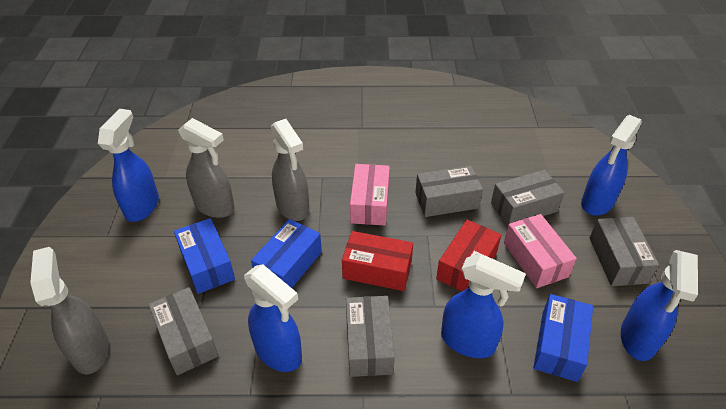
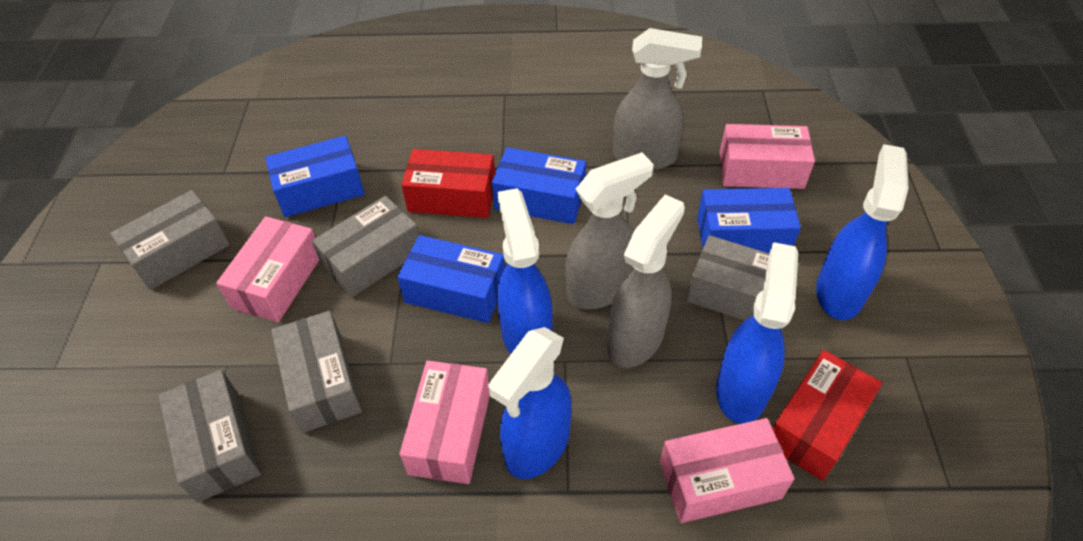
blue box: [174,218,235,294] [251,219,322,288] [533,294,593,382] = 3 -> [265,135,365,217] [397,235,505,323] [492,147,586,224] [697,188,801,254] = 4
blue spray bottle: [98,109,159,222] [244,264,302,372] [441,254,526,358] [581,115,642,216] [621,250,698,361] = 5 -> [488,327,572,479] [497,188,553,354] [716,242,798,424] [816,144,909,320] = 4
pink box: [350,164,390,225] [504,214,577,288] = 2 -> [216,216,319,322] [400,361,490,484] [660,418,794,523] [720,124,815,189] = 4

